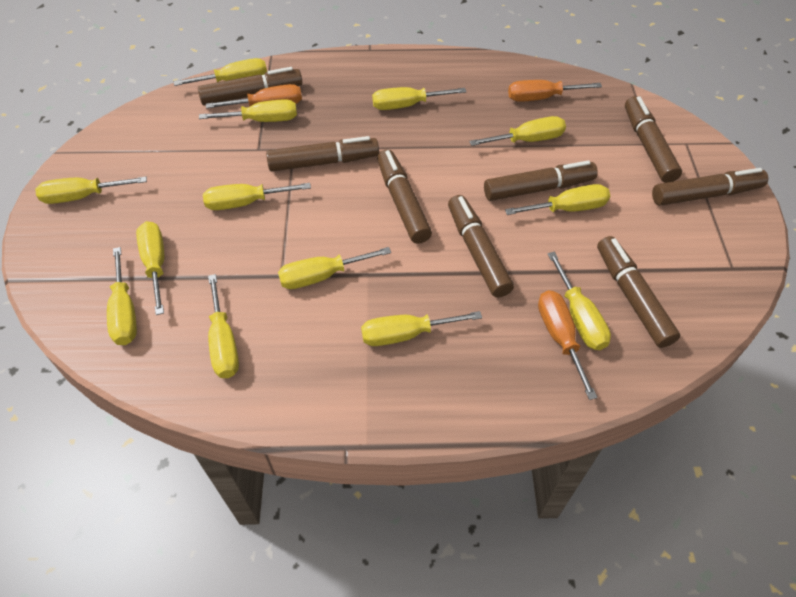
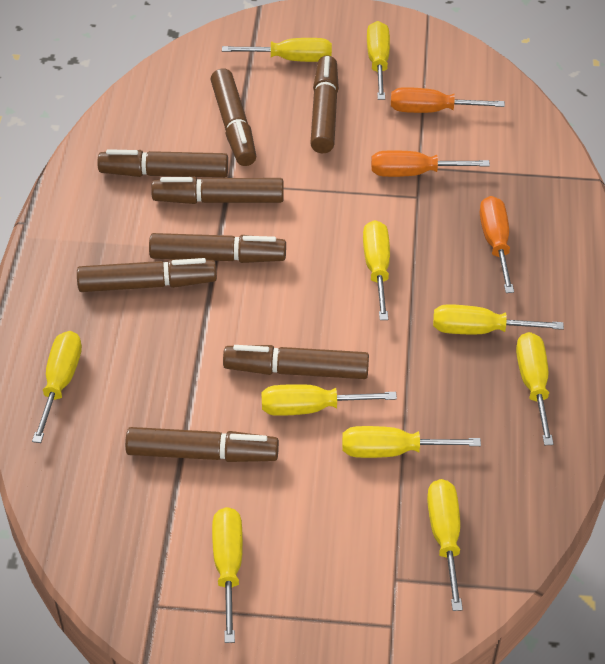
yellow screwdriver: [35,177,147,204] [107,247,137,345] [136,221,164,315] [174,58,267,86] [199,99,297,122] [203,183,311,210] [208,274,239,378] [278,247,391,289] [361,311,482,346] [372,87,467,110] [469,116,566,146] [505,184,610,215] [548,252,611,350] = 13 -> [32,331,82,443] [212,507,243,643] [222,38,332,62] [261,384,397,416] [342,426,481,458] [363,220,390,320] [367,21,390,100] [427,479,463,611] [433,304,564,334] [516,332,554,445] = 10

